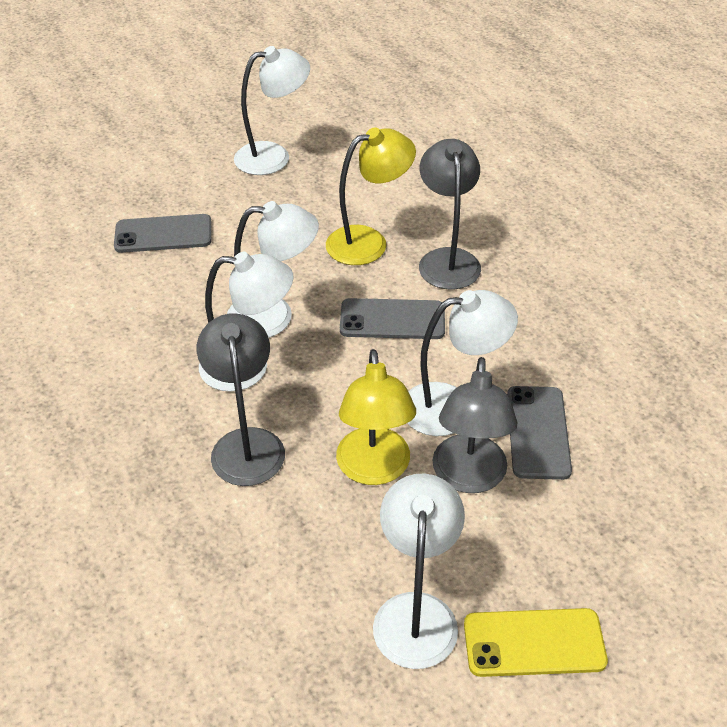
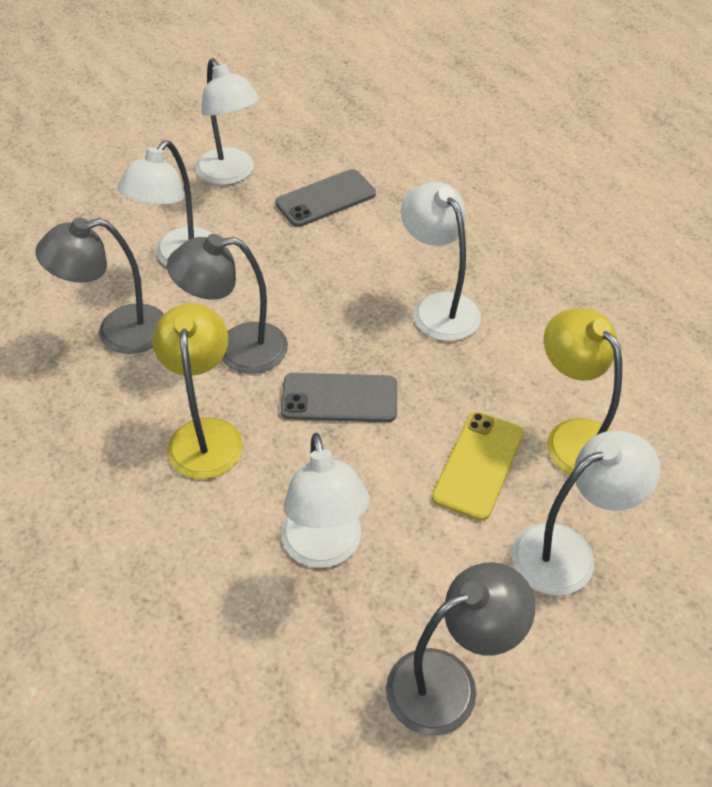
grey phone: [114,214,212,253] [340,298,445,339] [507,386,572,480] = 3 -> [275,169,376,227] [281,373,397,422] = 2

